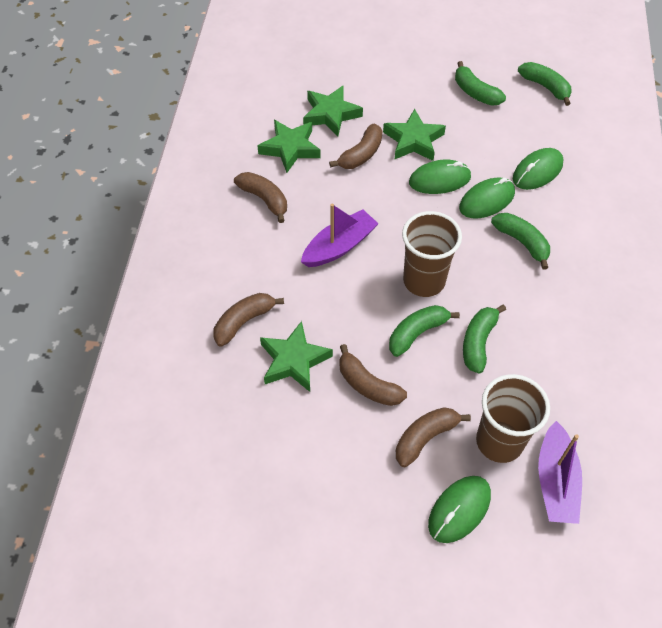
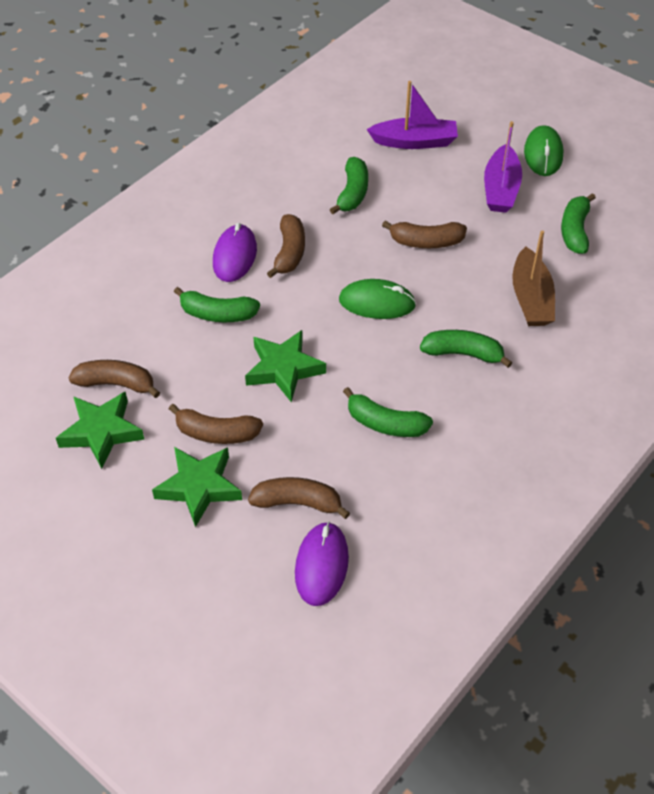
brown boat: none = 0 -> [512,230,555,326] = 1
brown cup: [402,211,462,297] [476,374,550,463] = 2 -> none = 0
green mouse: [409,160,471,194] [428,476,491,543] [459,178,515,219] [513,148,564,190] = 4 -> [339,279,416,319] [524,125,563,176] = 2
green star: [257,120,321,173] [260,321,333,392] [303,85,363,137] [383,109,446,161] = 4 -> [56,392,144,469] [152,447,242,527] [245,330,326,402] = 3
purple mouse: none = 0 -> [213,223,257,282] [295,522,349,606] = 2

